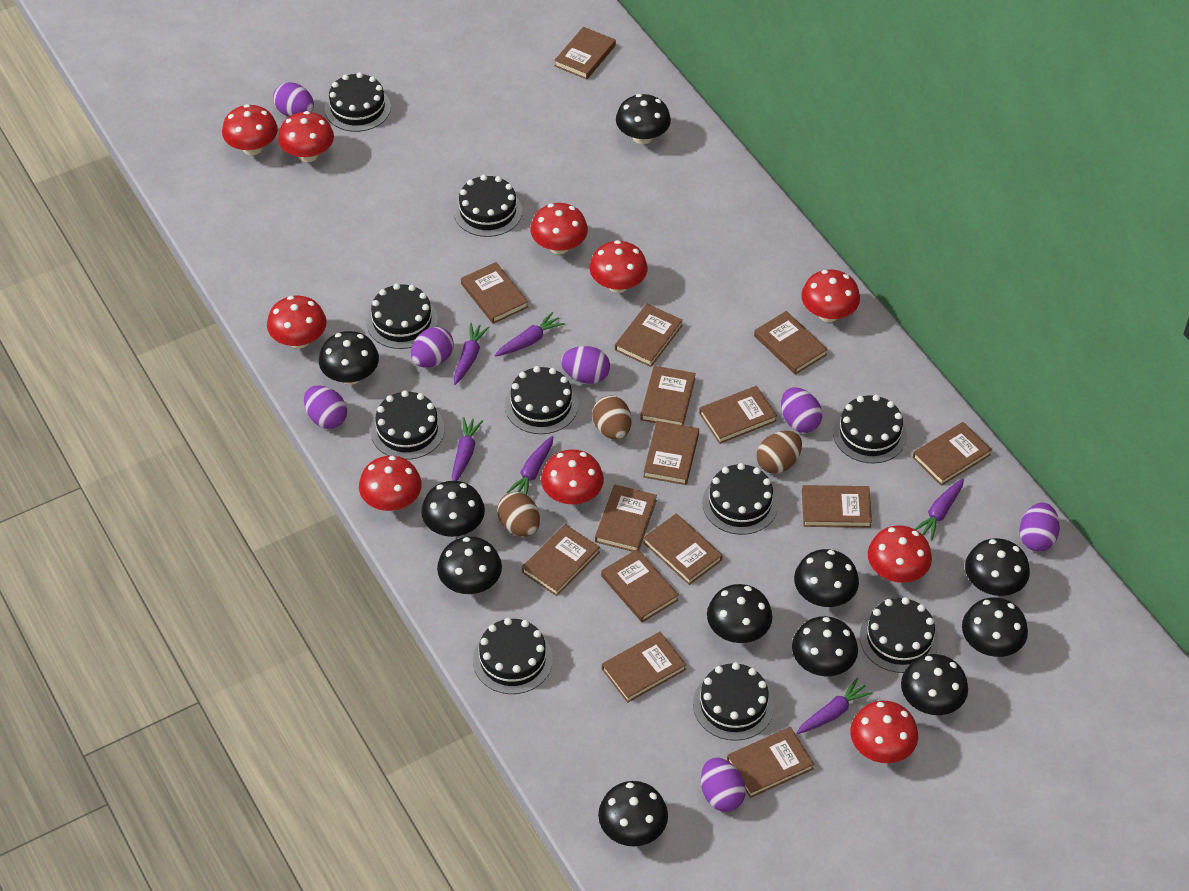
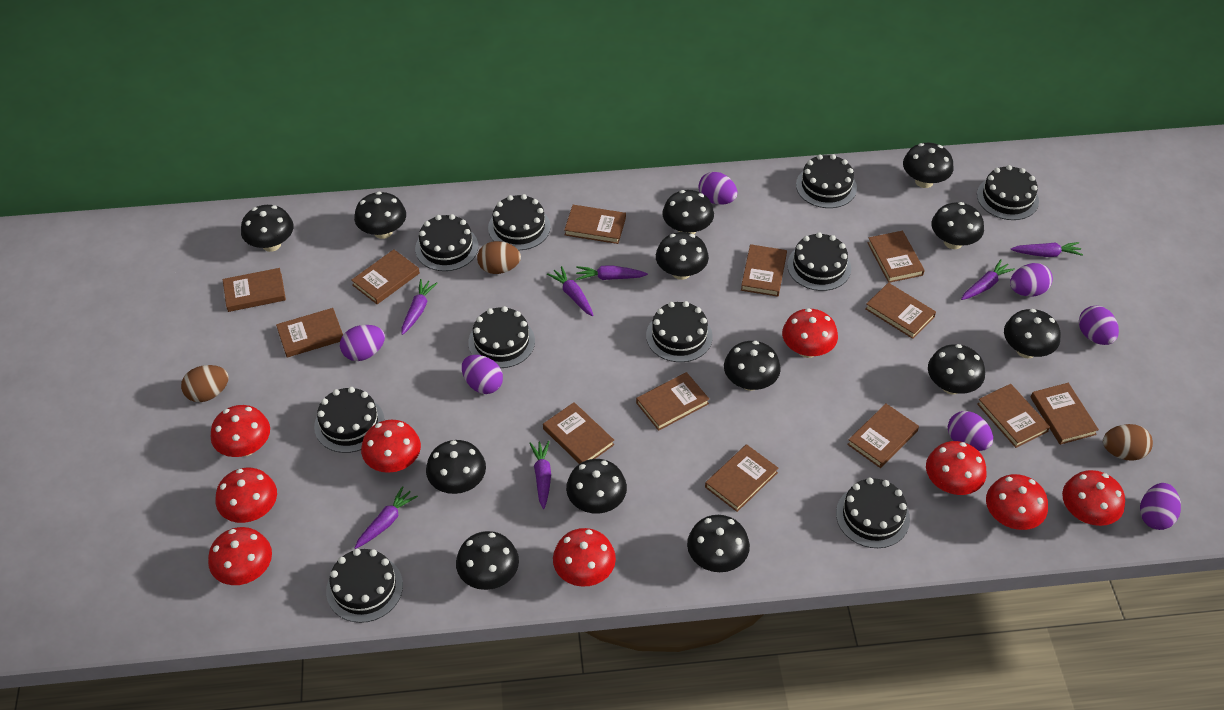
black mushroom: [319,331,379,385] [421,481,485,537] [437,537,502,594] [598,781,668,846] [616,94,671,144] [707,584,773,643] [792,616,858,676] [794,549,859,607] [901,654,968,715] [962,597,1028,657] [965,538,1030,596] = 11 -> [241,205,294,252] [354,192,406,239] [426,440,486,494] [456,531,519,590] [566,459,627,514] [656,232,709,280] [662,190,714,234] [687,515,750,572] [724,341,781,391] [903,143,953,188] [928,344,985,395] [931,202,984,249] [1004,309,1060,358] = 13
brown book: [461,262,528,324] [522,524,600,596] [554,27,616,79] [595,485,657,552] [601,549,679,622] [602,632,686,703] [615,304,683,367] [640,366,696,425] [643,421,699,485] [643,514,723,585] [699,386,777,444] [727,727,814,798] [754,311,828,375] [802,485,872,528] [913,422,992,486] = 15 -> [223,268,286,312] [276,308,343,358] [351,249,420,304] [543,402,614,464] [564,205,626,244] [636,372,709,431] [705,444,779,512] [741,244,787,297] [847,404,919,468] [865,283,936,339] [867,231,925,283] [977,384,1050,448] [1031,383,1099,445] = 13
purple carrot: [452,417,483,481] [454,323,490,385] [495,312,565,356] [506,436,553,495] [797,678,872,734] [915,478,964,540] = 6 -> [354,486,418,549] [401,279,437,335] [530,441,551,509] [547,266,594,316] [576,266,648,280] [961,259,1015,300] [1011,242,1083,257] = 7
red mushroom: [222,104,278,155] [267,296,327,349] [278,111,334,162] [359,456,422,511] [531,203,588,255] [541,449,604,505] [589,240,648,293] [801,269,860,322] [850,701,918,763] [868,525,932,583] = 10 -> [208,527,272,585] [211,405,270,457] [216,468,277,523] [361,420,421,473] [553,528,616,587] [782,308,838,358] [926,441,987,495] [986,474,1048,530] [1062,470,1125,526] = 9

